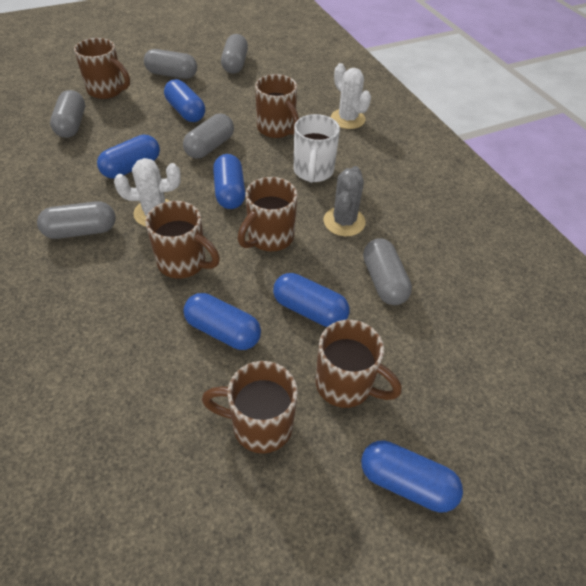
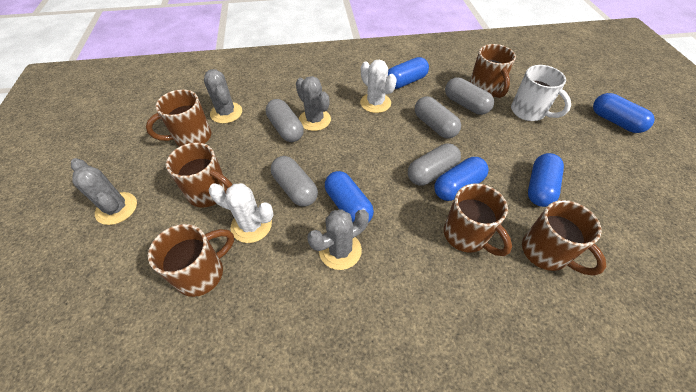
blue capsule: [97,135,160,179] [164,79,205,122] [183,293,261,350] [213,154,245,209] [273,273,349,327] [361,440,463,513] = 6 -> [325,171,374,222] [388,57,429,89] [434,157,489,201] [528,153,564,207] [593,93,655,133] = 5
grey cactus: [323,166,366,236] = 1 -> [71,158,137,225] [204,69,242,124] [296,76,331,131] [307,209,369,270] = 4
grey capsule: [37,201,116,239] [50,90,85,138] [144,49,197,79] [183,114,234,158] [221,34,248,74] [363,239,412,305] = 6 -> [266,99,304,142] [271,156,318,207] [408,143,461,185] [415,96,461,139] [445,77,494,115] = 5

